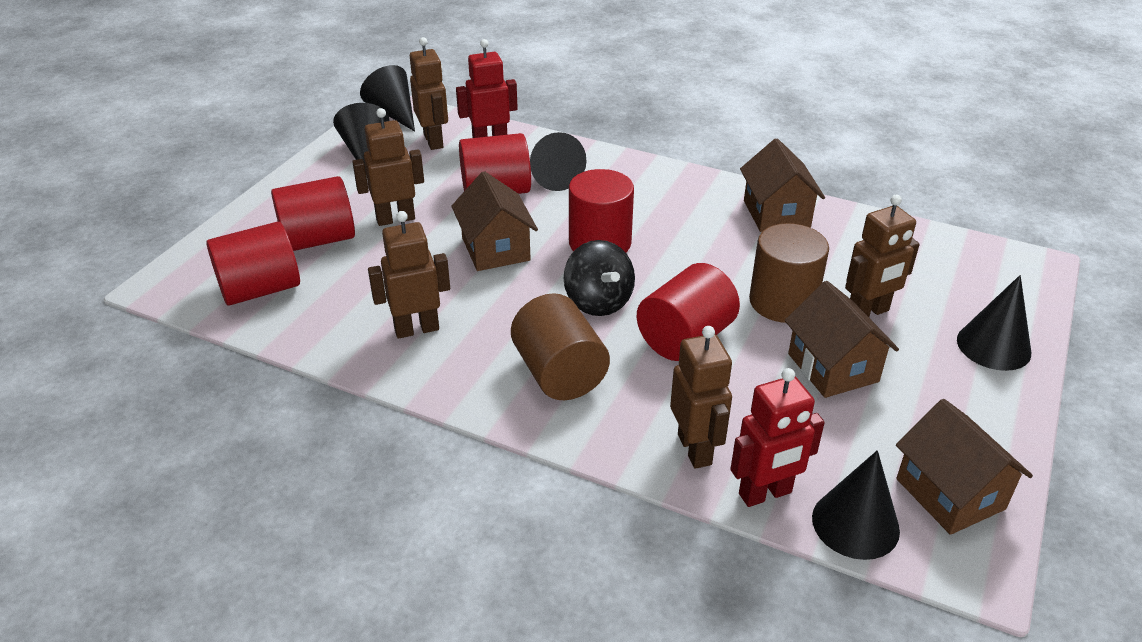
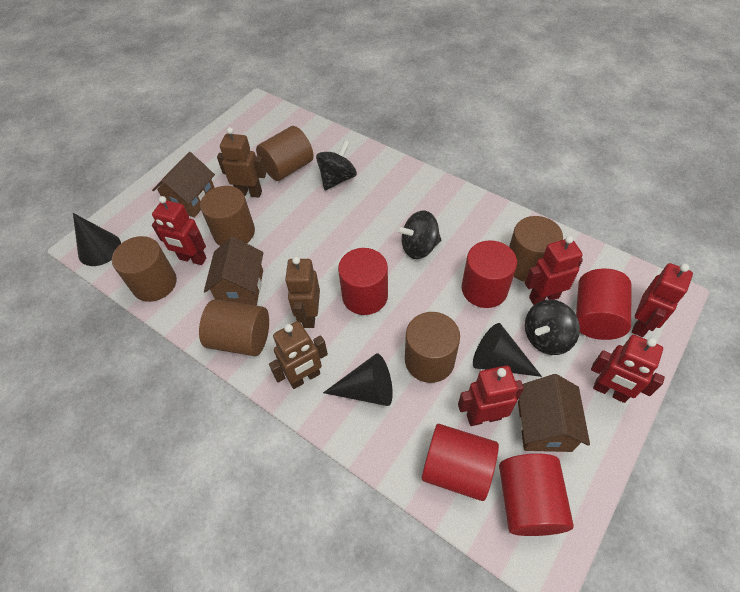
black cone: [333,103,389,176] [360,65,415,132] [530,132,586,191] [812,450,900,560] [957,275,1031,371] = 5 -> [73,213,121,266] [323,353,393,406] [473,323,542,377] = 3
black spinning top: [564,240,635,316] = 1 -> [316,140,357,190] [396,211,441,259] [525,300,580,355] = 3
brown cylinder: [511,293,610,400] [749,223,829,323] = 2 -> [112,236,177,302] [199,299,269,356] [200,186,255,246] [256,126,314,181] [405,312,460,383] [509,216,563,282] = 6
brown house: [451,171,538,271] [740,138,825,232] [785,281,899,398] [896,399,1033,535] = 4 -> [152,152,215,218] [204,237,263,305] [518,374,590,452] = 3
brown robot: [352,108,424,226] [368,211,450,339] [410,37,448,150] [670,326,732,469] [845,195,920,317] = 5 -> [217,127,266,198] [269,321,328,389] [285,257,320,328] = 3
red robot: [456,39,518,138] [730,368,825,507] = 2 -> [152,196,206,265] [458,366,524,426] [525,236,583,305] [591,335,665,403] [632,263,693,337] = 5

